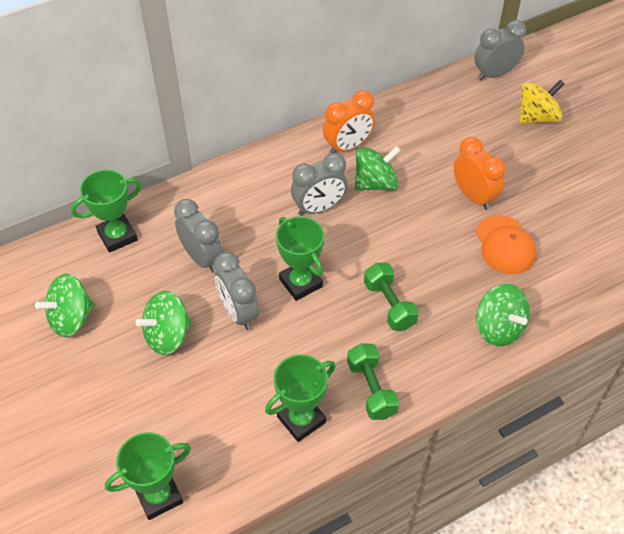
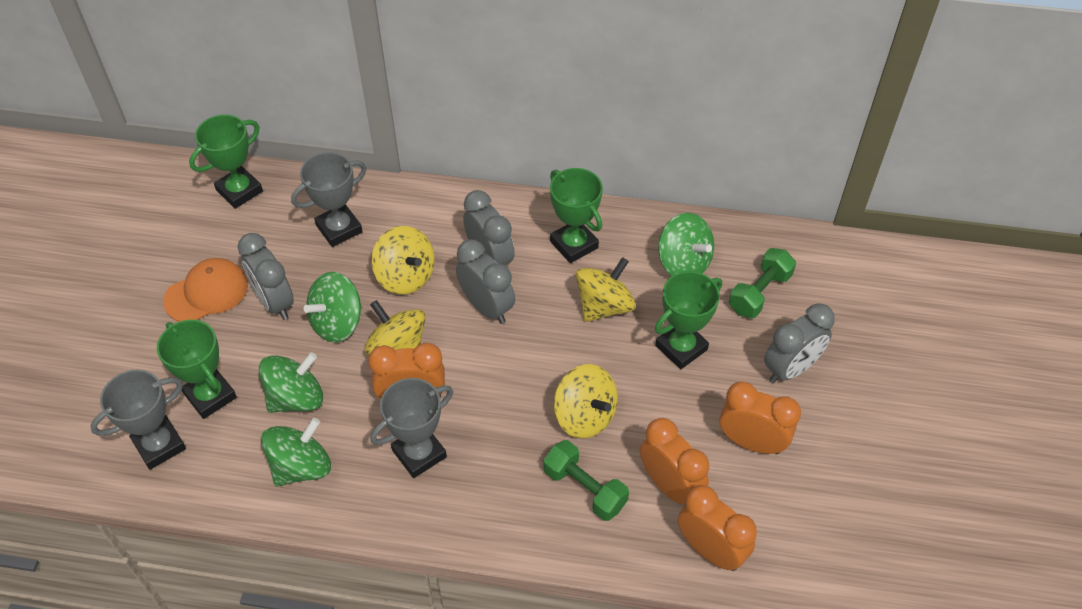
grey trophy: none = 0 -> [90,369,186,470] [291,152,367,247] [370,378,453,478] = 3
orange clock: [323,90,375,154] [454,137,505,210] = 2 -> [368,343,445,399] [640,418,709,505] [678,485,757,571] [719,382,801,454] = 4
yellow spinning top: [520,80,565,124] = 1 -> [364,300,426,356] [371,226,435,294] [554,364,618,439] [576,257,636,322] = 4

